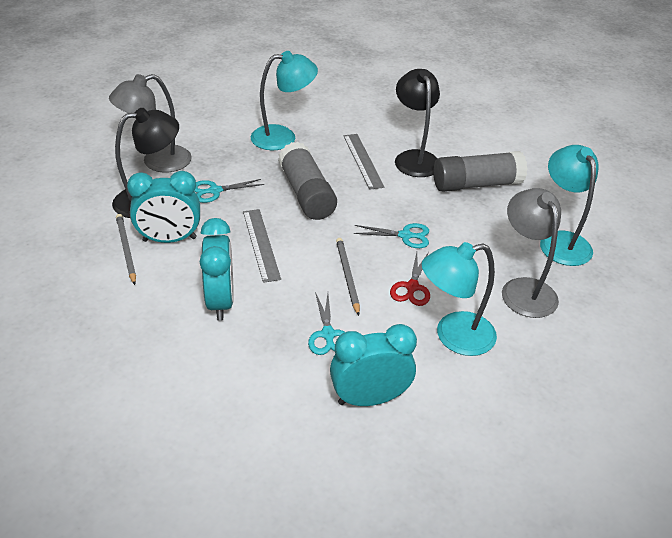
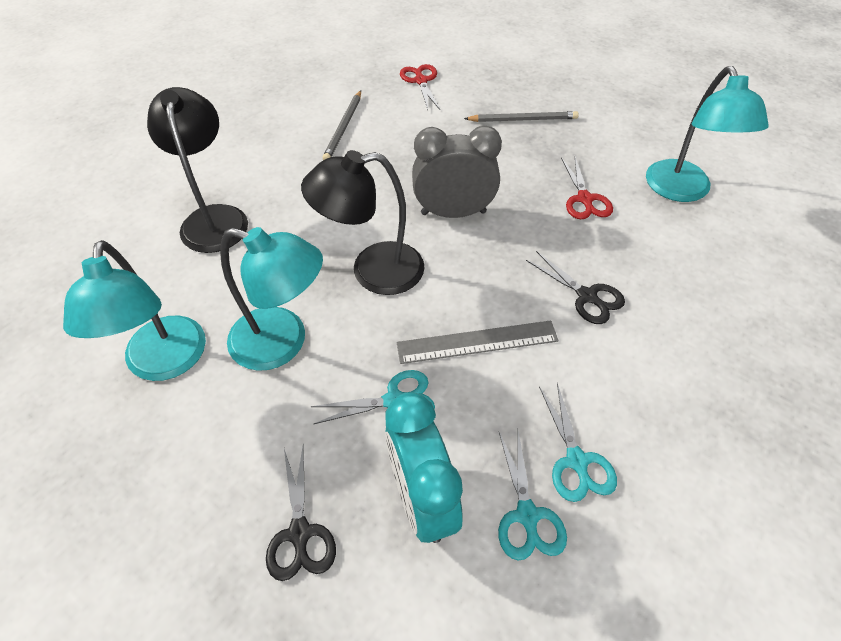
black scissors: none = 0 -> [266,445,336,581] [526,251,625,324] = 2
grey clock: none = 0 -> [412,126,502,218] = 1
grey glue stick: [278,142,337,220] [433,151,527,192] = 2 -> none = 0
grey lamp: [109,74,192,173] [502,188,561,318] = 2 -> none = 0
grey ruler: [243,209,281,283] [343,134,385,190] = 2 -> [396,320,559,364] = 1
red scissors: [390,252,430,306] = 1 -> [400,64,440,110] [561,157,613,219] = 2
turquoise clock: [127,171,200,243] [200,218,234,321] [330,324,417,406] = 3 -> [385,392,463,543] = 1

